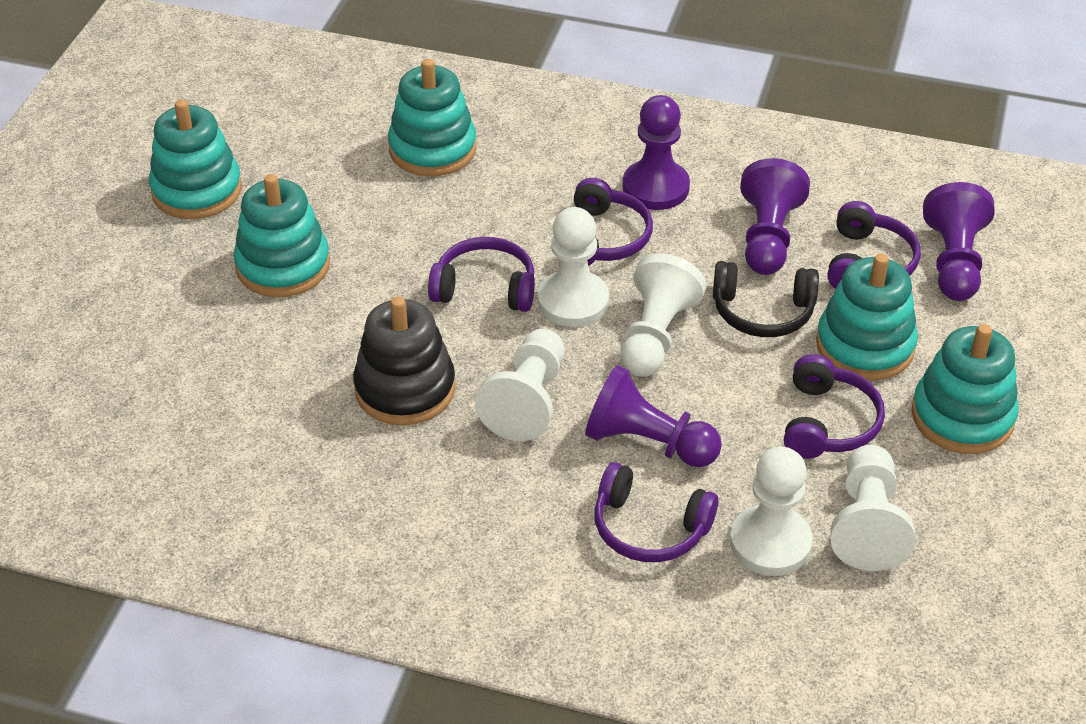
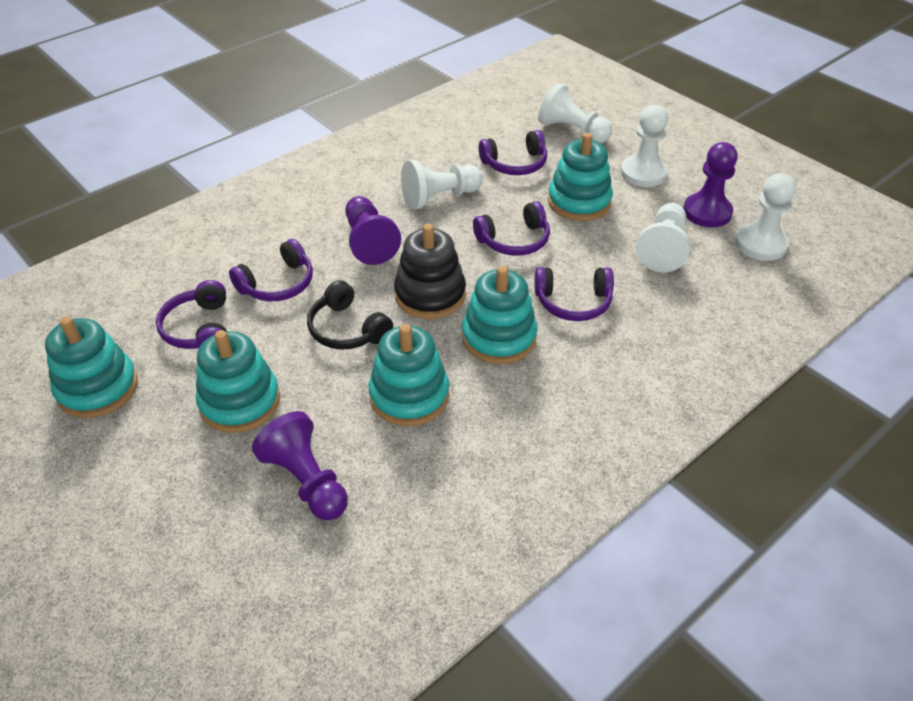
purple pawn: [585,365,722,467] [623,95,690,210] [740,158,810,275] [923,182,995,301] = 4 -> [252,411,348,520] [345,196,401,265] [683,142,738,227] = 3

